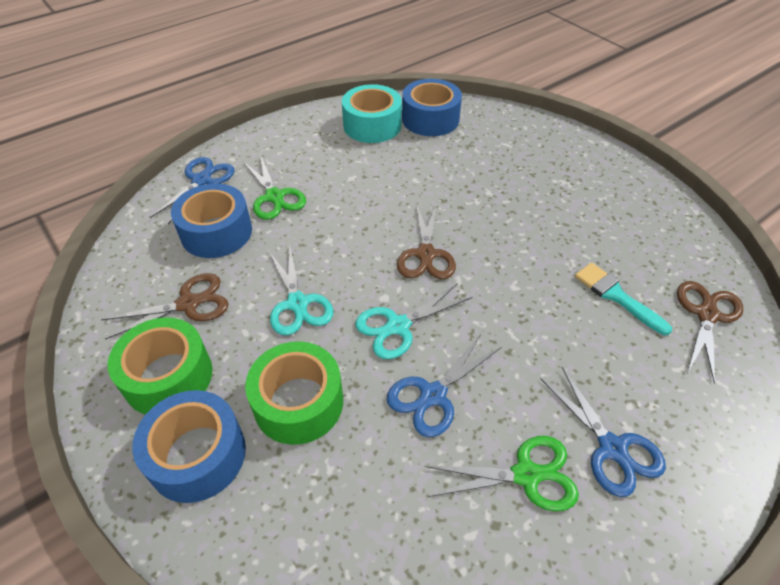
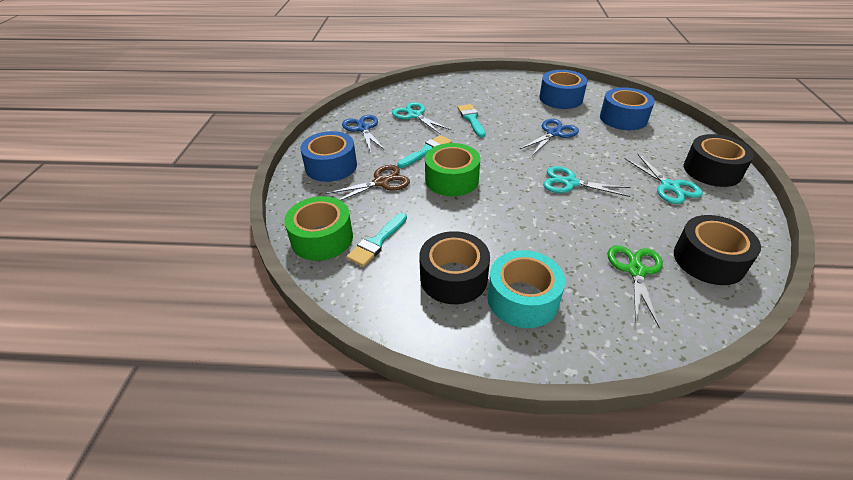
black tape: none = 0 -> [419,231,490,304] [674,215,761,285] [684,134,754,187] = 3
blue scissors: [150,157,235,224] [387,334,501,437] [541,367,666,497] = 3 -> [342,115,385,152] [519,119,579,156] = 2
brown scissors: [101,273,228,340] [397,202,456,279] [677,281,743,384] = 3 -> [326,165,410,200] = 1
green scissors: [243,157,306,220] [425,436,579,512] = 2 -> [608,245,663,328] = 1
turquoise brush: [575,263,672,335] = 1 -> [346,213,407,267] [397,135,452,168] [458,104,486,138] = 3
turquoise scissors: [269,246,334,336] [355,283,472,359] = 2 -> [392,102,451,134] [543,166,630,197] [625,154,703,204] = 3

